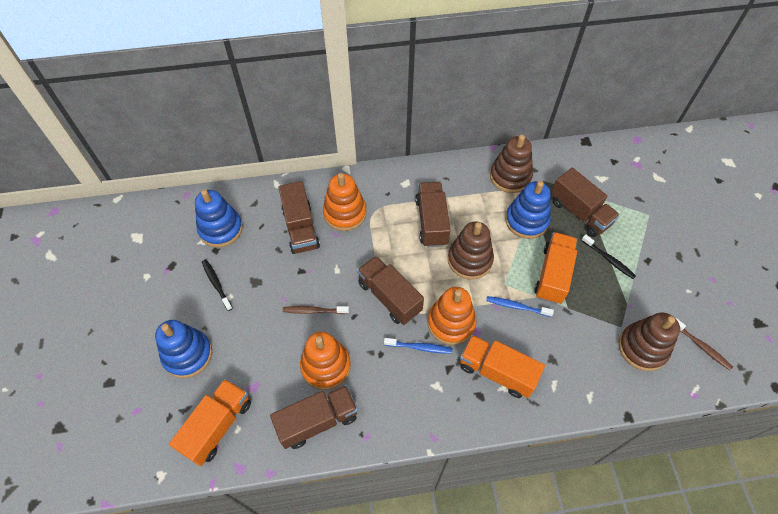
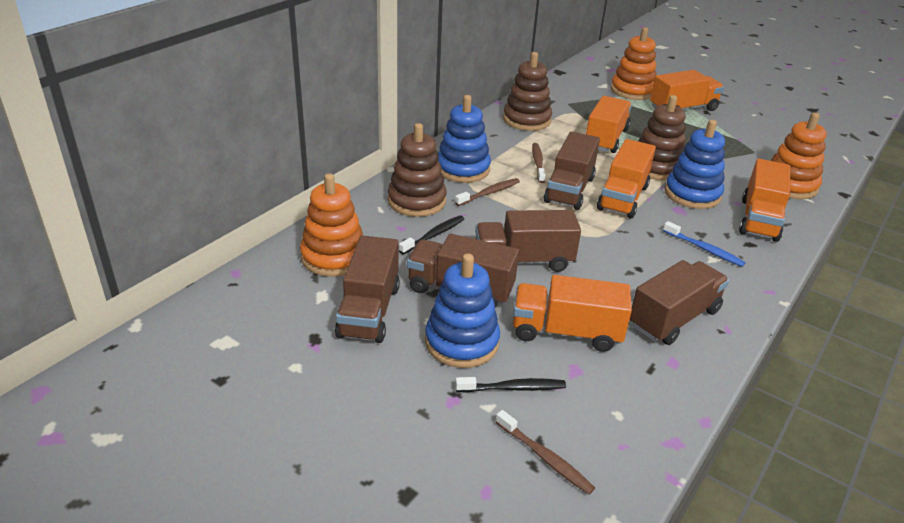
blue toothbrush: [384,338,452,354] [486,296,554,317] = 2 -> [663,221,746,267] = 1
brown toothbrush: [283,306,349,314] [676,318,733,370] = 2 -> [455,178,520,206] [496,410,595,494] [532,143,545,183] = 3
orange truck: [169,379,251,466] [460,335,545,398] [534,232,577,304] = 3 -> [513,275,632,352] [586,96,632,153] [597,139,656,218] [650,70,724,111] [739,159,790,242] = 5

